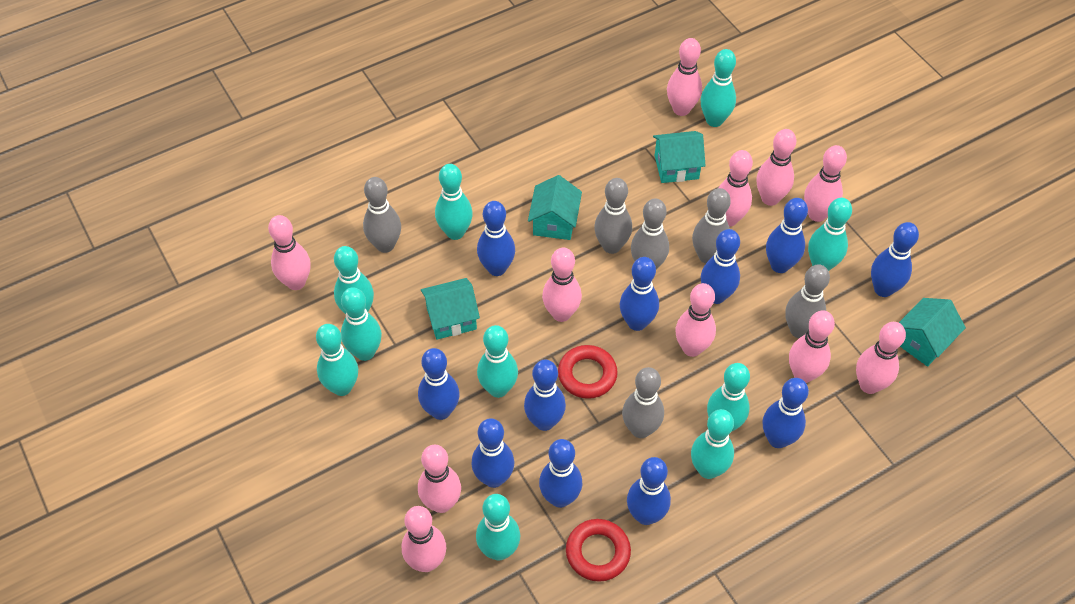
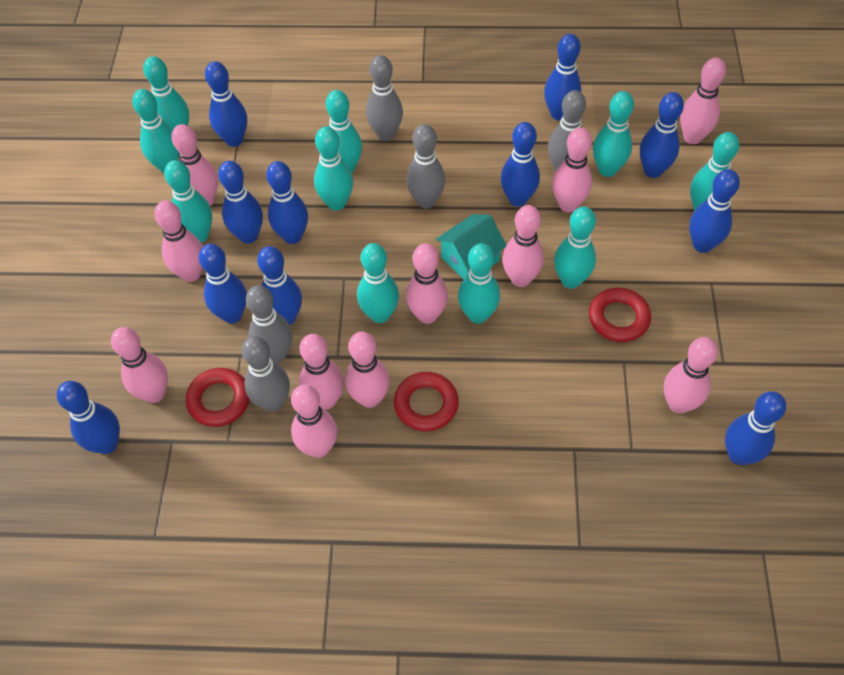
grey bowling pin: [363,177,401,253] [594,178,632,254] [622,367,664,438] [631,198,669,270] [692,188,731,263] [785,264,830,338] = 6 -> [241,336,290,412] [246,285,292,363] [366,55,403,141] [406,124,445,208] [548,90,586,172] = 5
red ring: [558,345,618,399] [566,519,631,582] = 2 -> [186,368,250,427] [394,372,459,431] [589,288,651,342] = 3
turquoise house: [421,278,480,340] [528,175,582,240] [653,131,706,183] [899,298,966,367] = 4 -> [436,214,507,280] = 1

